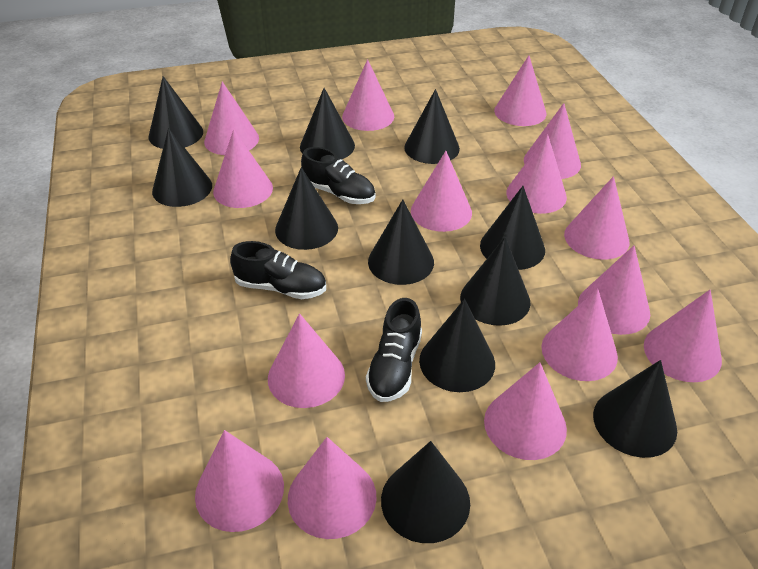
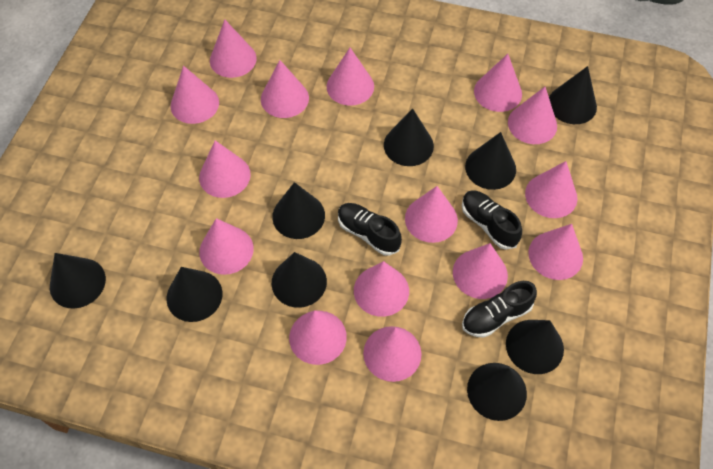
black cone: [148,76,203,149] [152,128,212,207] [275,167,338,250] [300,88,355,159] [368,199,434,285] [381,441,470,543] [404,89,460,164] [419,299,495,392] [460,237,531,326] [480,186,545,270] [593,360,677,458] = 11 -> [50,253,106,309] [166,267,222,322] [272,182,325,239] [272,252,327,308] [384,108,434,166] [465,132,516,190] [467,363,527,421] [506,320,564,374] [549,66,597,124] = 9

